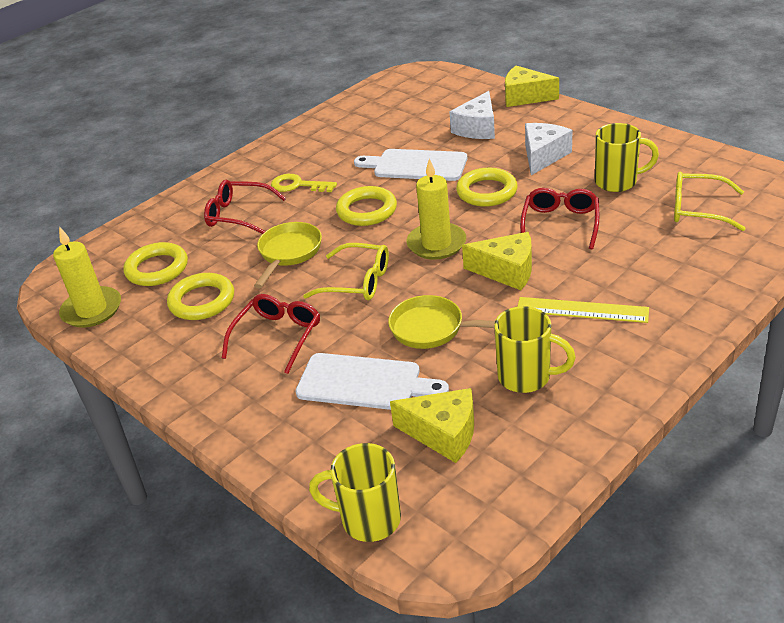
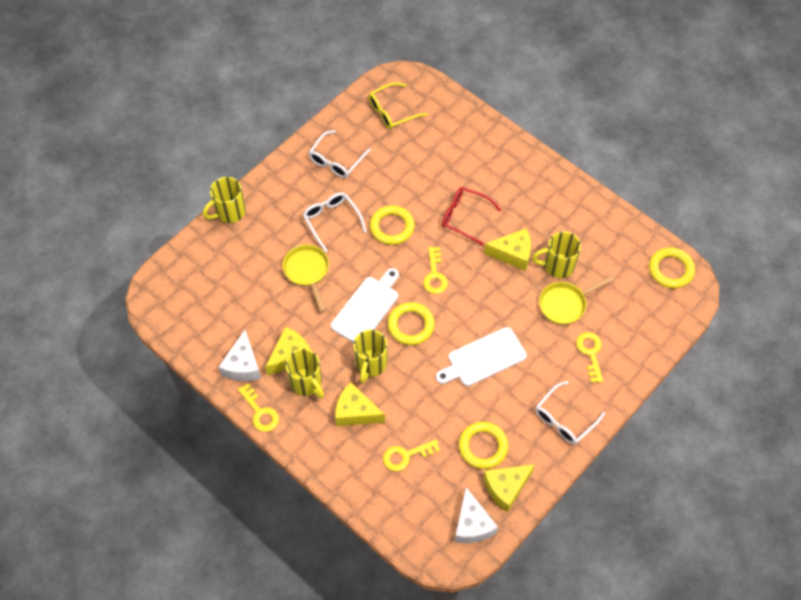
red glasses: [204,180,286,234] [222,294,320,374] [520,188,599,249] = 3 -> [442,187,501,246] = 1
white glasses: none = 0 -> [303,192,367,253] [308,130,371,178] [535,381,605,444] = 3
yellow candle: [53,226,121,328] [406,158,466,260] = 2 -> none = 0
yellow cheese: [390,388,474,463] [462,232,532,290] [505,66,559,107] = 3 -> [265,327,311,376] [335,382,385,426] [483,464,535,513] [484,228,531,271] = 4
yellow glasses: [303,243,389,300] [674,172,746,231] = 2 -> [369,82,428,129] = 1
yellow key: [271,174,337,192] = 1 -> [238,383,279,432] [383,439,440,471] [423,247,448,294] [576,332,603,383] = 4
yellow mug: [309,443,401,542] [494,306,576,393] [595,123,659,192] = 3 -> [203,177,246,223] [285,349,324,398] [353,330,388,383] [532,231,581,278] = 4
yellow ruler: [517,297,649,323] = 1 -> none = 0

